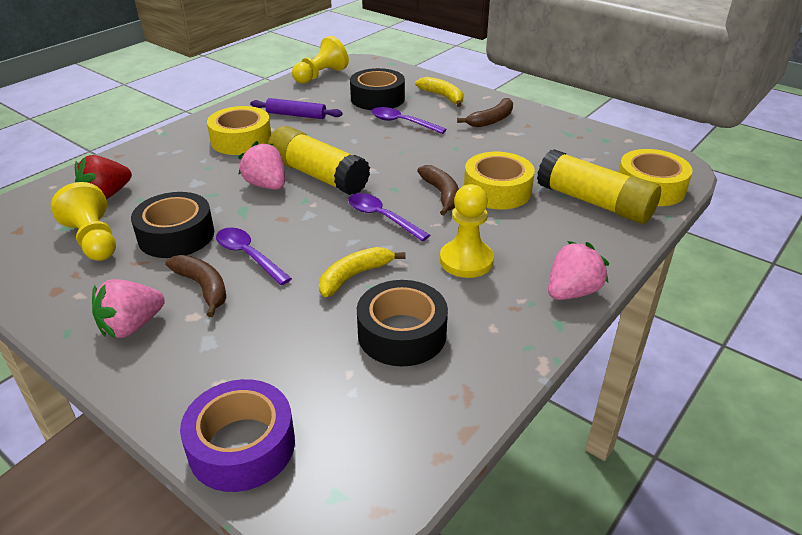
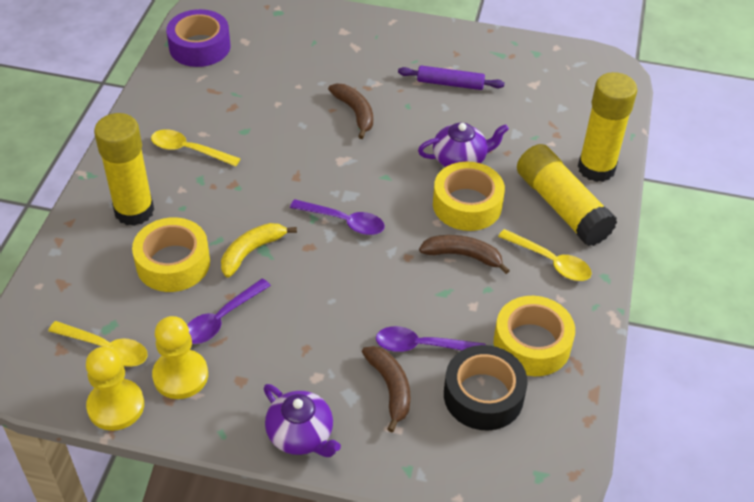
black tape: [131,192,214,258] [350,68,405,110] [357,280,448,366] = 3 -> [444,345,528,431] = 1
pink strawberry: [92,279,165,338] [238,141,285,190] [548,241,609,300] = 3 -> none = 0
purple teapot: none = 0 -> [264,384,341,457] [418,123,509,167] = 2
red strawberry: [75,155,132,199] = 1 -> none = 0
yellow banana: [319,247,406,297] [415,77,464,107] = 2 -> [221,223,297,278] = 1
yellow glue stick: [268,126,370,195] [537,149,661,224] = 2 -> [94,113,154,226] [517,144,617,246] [578,72,637,182] = 3
yellow pawn: [51,182,116,261] [292,36,349,84] [440,184,494,278] = 3 -> [86,347,144,431] [152,316,208,399] = 2
yellow spoon: none = 0 -> [48,321,148,367] [151,129,241,167] [498,229,592,281] = 3

